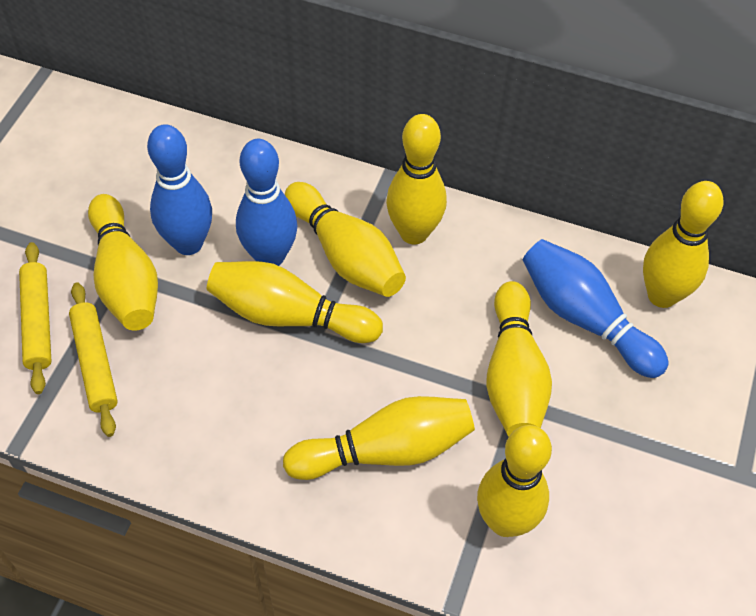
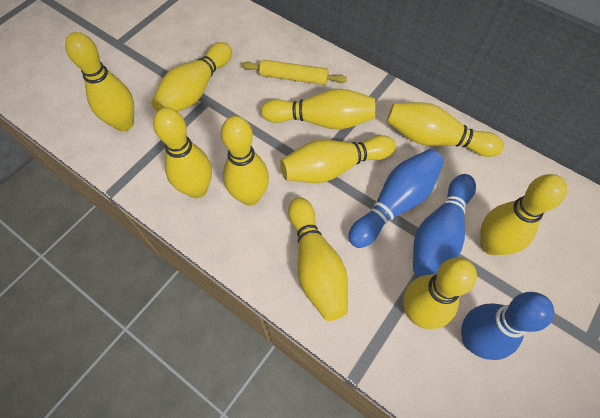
yellow bowling pin: [88,194,158,331] [207,261,383,343] [283,396,475,480] [285,182,406,297] [386,114,447,245] [477,425,552,537] [486,281,552,437] [643,181,723,308] = 8 -> [65,32,134,132] [151,42,232,112] [153,108,212,198] [221,116,269,206] [261,89,375,130] [280,135,396,183] [288,197,348,321] [387,102,504,157] [403,257,477,329] [480,174,567,255] = 10
yellow rolling pin: [19,242,52,394] [69,282,118,437] = 2 -> [242,60,347,85] = 1

